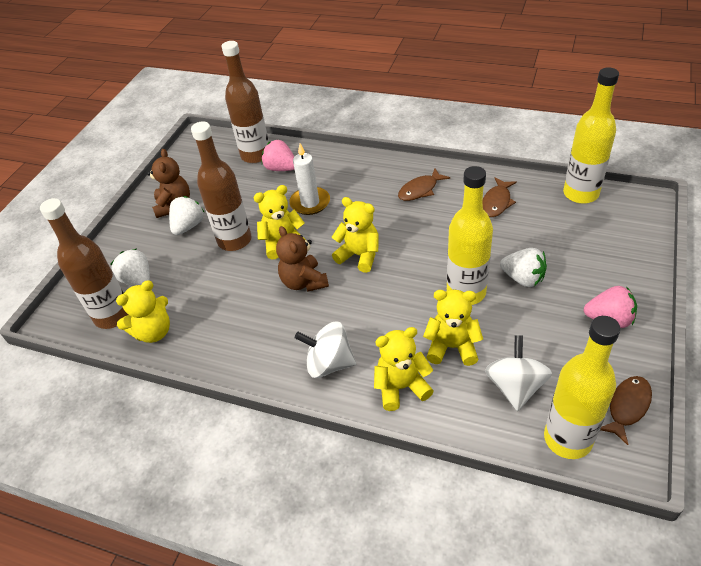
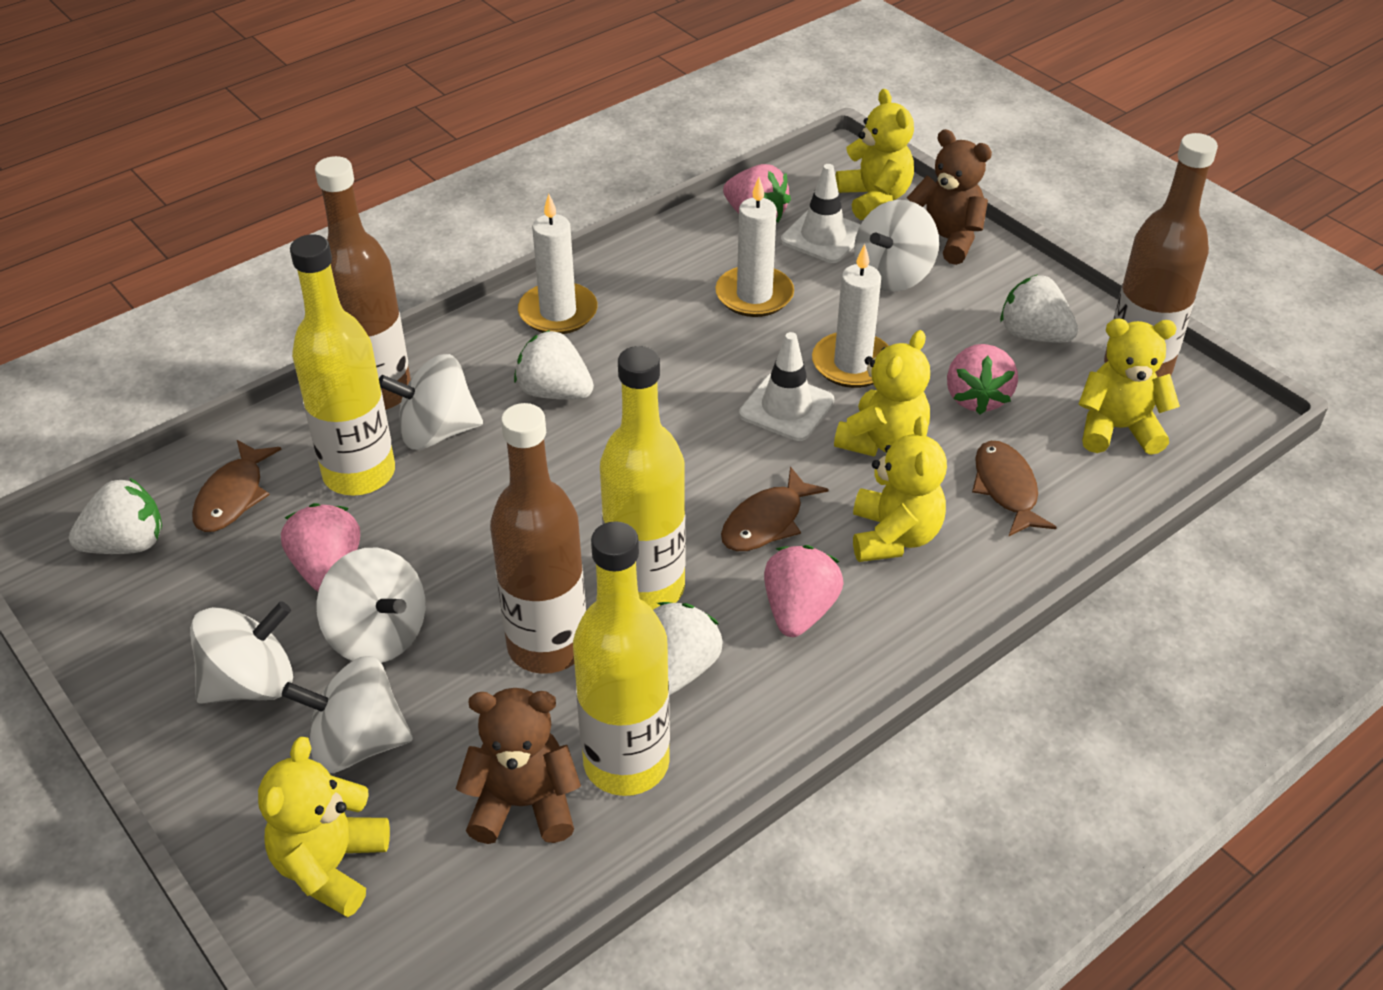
pink strawberry: [262,140,295,171] [584,286,637,328] = 2 -> [281,503,360,591] [723,164,791,223] [764,545,844,637] [947,344,1018,415] = 4
white candle: [289,144,330,215] = 1 -> [518,194,598,334] [715,177,794,317] [812,244,889,388] = 3
white spinning top: [295,322,356,378] [485,335,552,411] = 2 -> [190,601,293,704] [282,656,413,773] [316,548,425,663] [379,354,483,450] [854,200,939,292] = 5
white strawberry: [111,249,150,286] [169,196,205,235] [500,248,547,287] = 3 -> [69,477,162,554] [514,330,594,400] [653,602,723,695] [1000,274,1078,343] = 4
white traffic cone: none = 0 -> [739,332,834,441] [781,164,861,263] = 2

